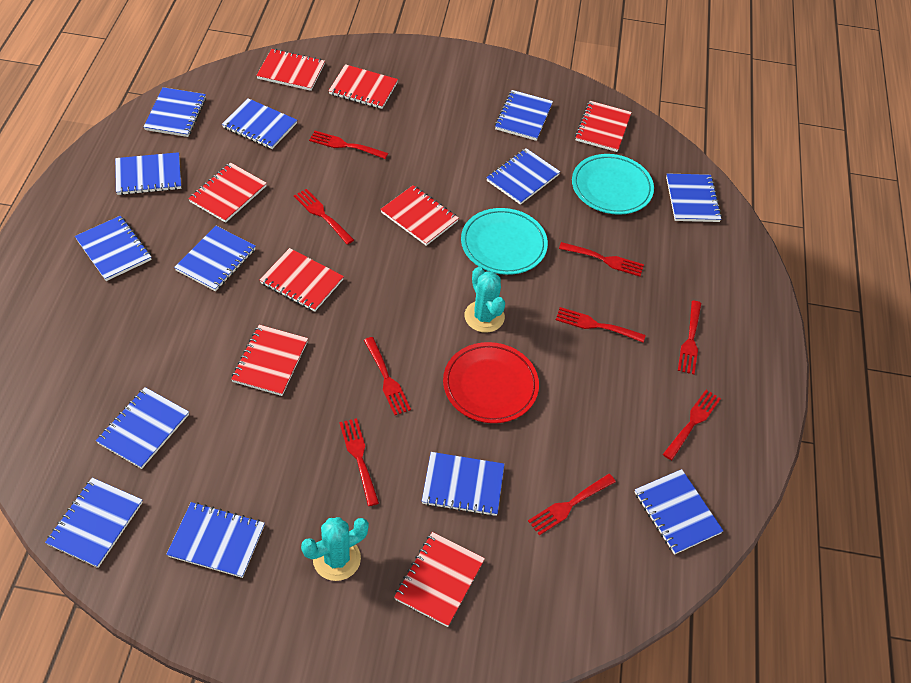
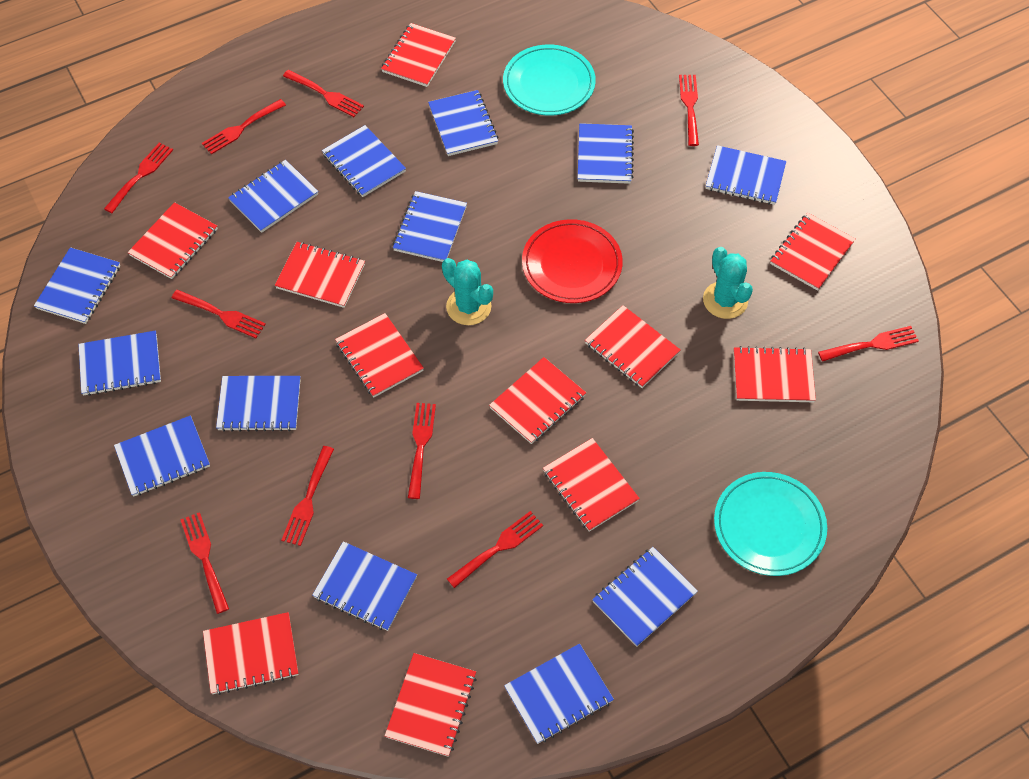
red fork: [294,189,354,245] [309,131,388,159] [339,418,379,506] [364,337,411,415] [528,474,616,535] [556,307,646,342] [559,242,644,276] [663,390,721,460] [678,301,701,375] = 9 -> [104,143,173,213] [172,290,266,338] [180,512,229,614] [202,99,286,155] [281,446,334,546] [283,70,364,117] [408,403,436,499] [447,511,543,588] [679,75,699,146] [818,326,919,362] = 10
red notebook: [188,162,267,223] [231,325,308,396] [256,49,325,91] [260,248,344,312] [329,64,398,109] [380,185,459,246] [394,532,485,627] [575,101,632,152] = 8 -> [128,202,218,279] [203,612,299,695] [275,242,365,308] [335,313,424,397] [381,23,456,87] [385,653,477,757] [489,357,586,444] [543,438,640,532] [585,305,681,388] [734,346,816,402] [770,213,855,291] = 11

